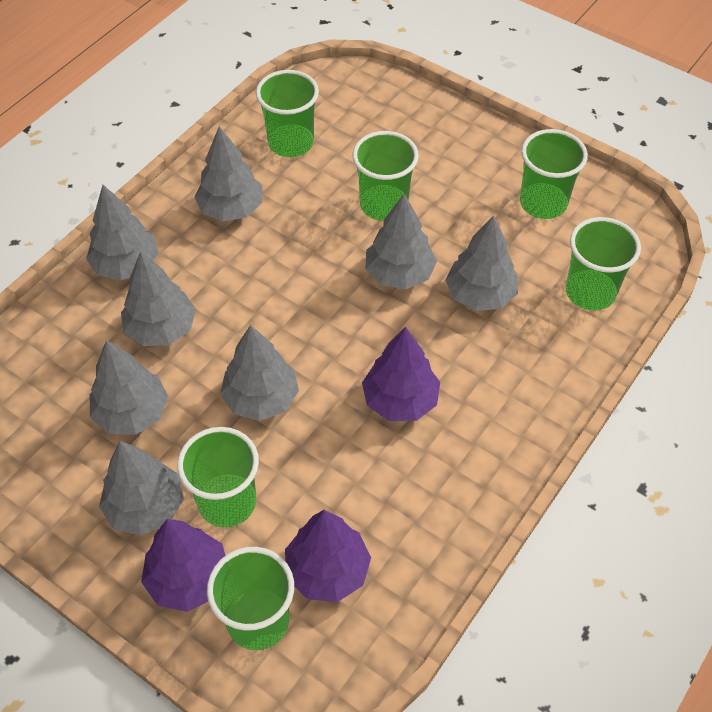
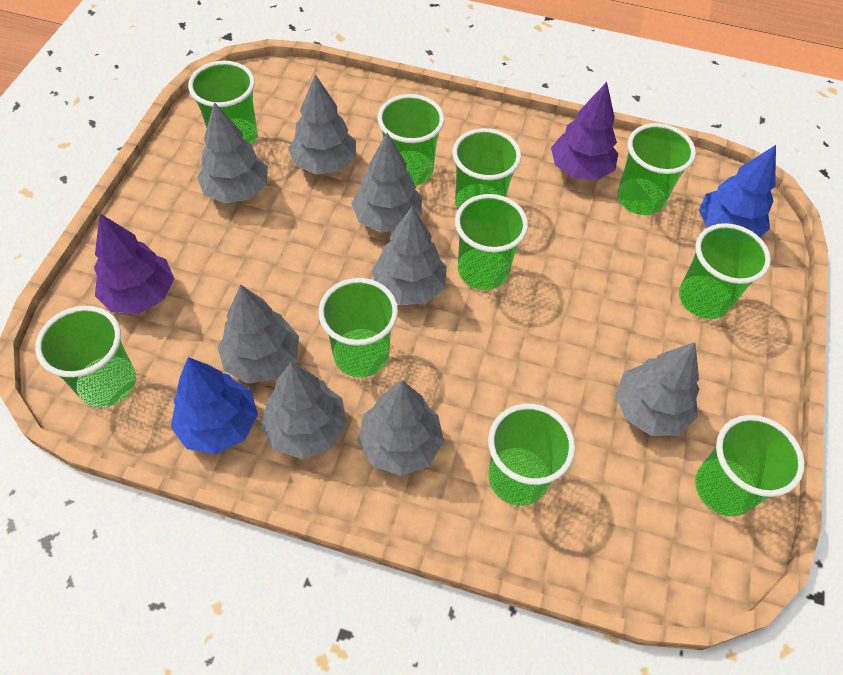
blue tree: none = 0 -> [171,357,258,454] [699,145,776,237] = 2
green cup: [177,427,259,528] [207,547,294,651] [256,70,319,157] [352,131,419,221] [520,129,588,219] [565,217,641,311] = 6 -> [35,306,136,407] [188,61,258,145] [318,278,398,378] [377,94,444,186] [452,128,521,209] [455,194,528,290] [488,404,575,506] [617,123,696,215] [679,223,771,319] [695,415,805,516] = 10
purple tree: [141,519,226,612] [285,510,371,602] [362,327,440,421] = 3 -> [94,214,174,314] [551,82,618,180] = 2

